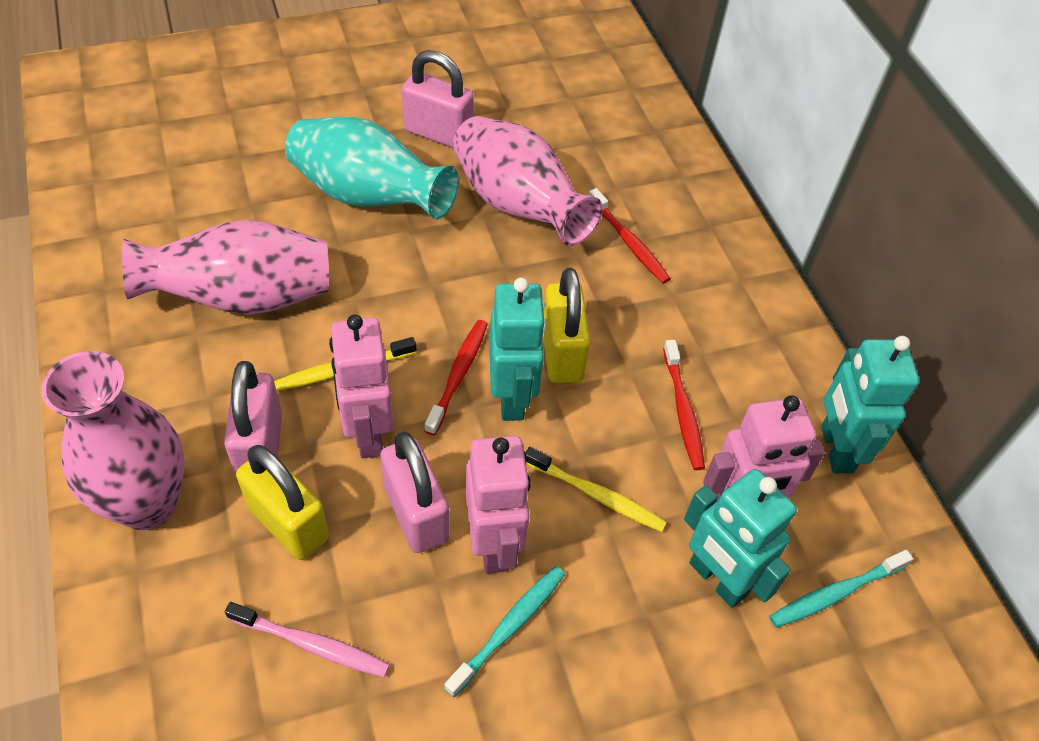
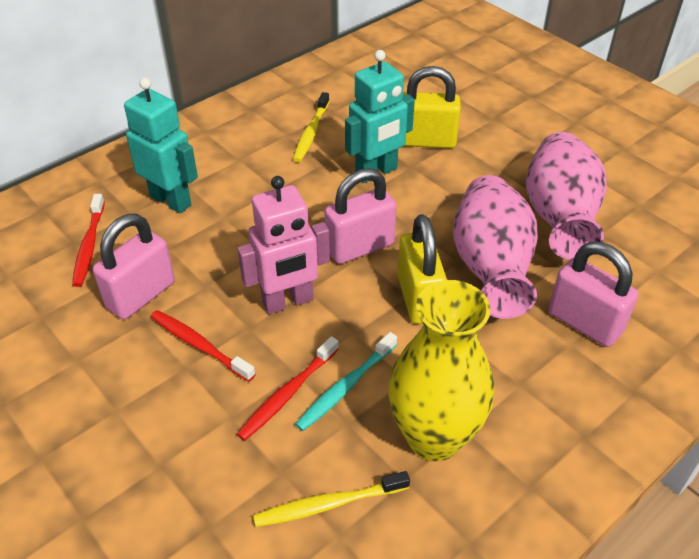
pink robot: [329,315,394,459] [466,436,531,574] [703,395,825,502] = 3 -> [237,176,330,314] = 1
pink toothbrush: [225,602,390,677] = 1 -> none = 0
pink vase: [41,351,185,530] [122,220,329,315] [453,116,603,246] = 3 -> [453,175,538,319] [526,132,606,260] = 2
turquoise robot: [489,277,546,421] [684,469,797,608] [821,336,919,473] = 3 -> [124,78,198,213] [345,50,415,183] = 2
turquoise toothbrush: [444,566,565,697] [769,550,913,628] = 2 -> [295,332,397,431] = 1
turquoise vase: [285,117,459,219] = 1 -> none = 0
yellow vase: none = 0 -> [389,280,494,461] = 1

